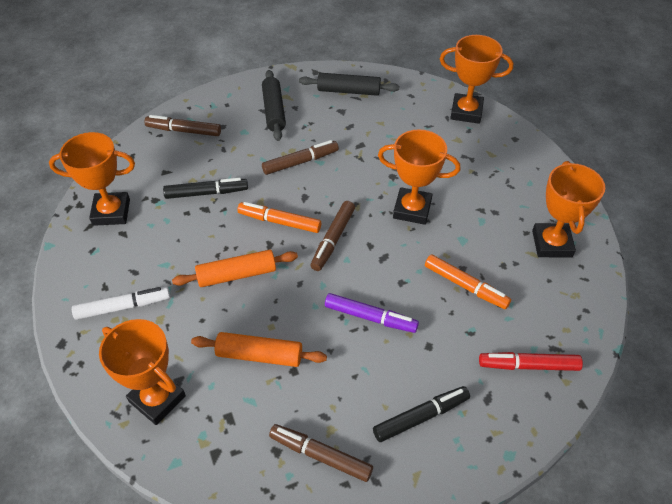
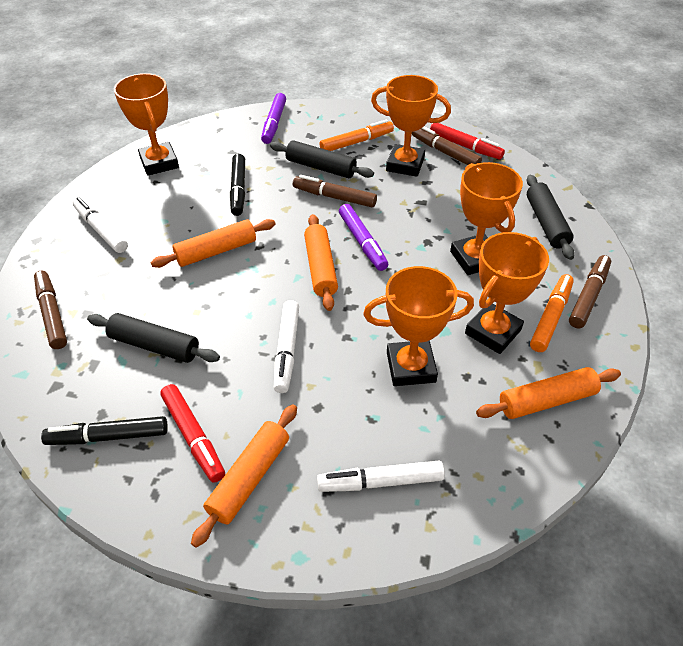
black rolling pin: [262,70,286,141] [299,73,400,96] = 2 -> [87,313,220,363] [270,140,374,178] [527,175,575,260] = 3
orange rolling pin: [172,250,298,287] [191,332,327,367] = 2 -> [151,219,275,268] [191,404,297,548] [304,214,338,311] [476,367,621,419] = 4
purple marker: [325,293,419,333] = 1 -> [261,93,286,144] [339,204,388,271] = 2
red marker: [479,352,583,371] = 1 -> [160,384,225,483] [430,123,505,160] = 2
white marker: [72,287,170,320] = 1 -> [73,197,128,253] [274,300,299,393] [317,461,445,492] = 3

